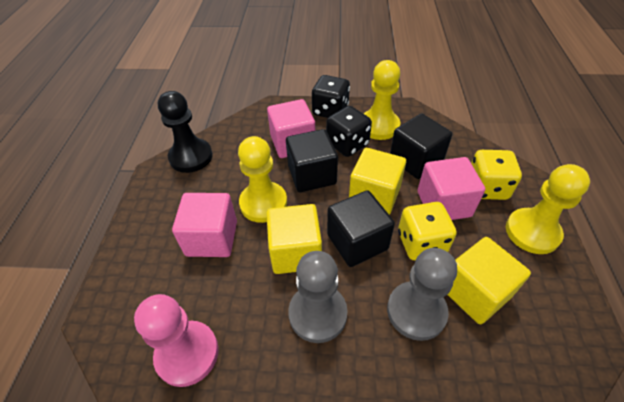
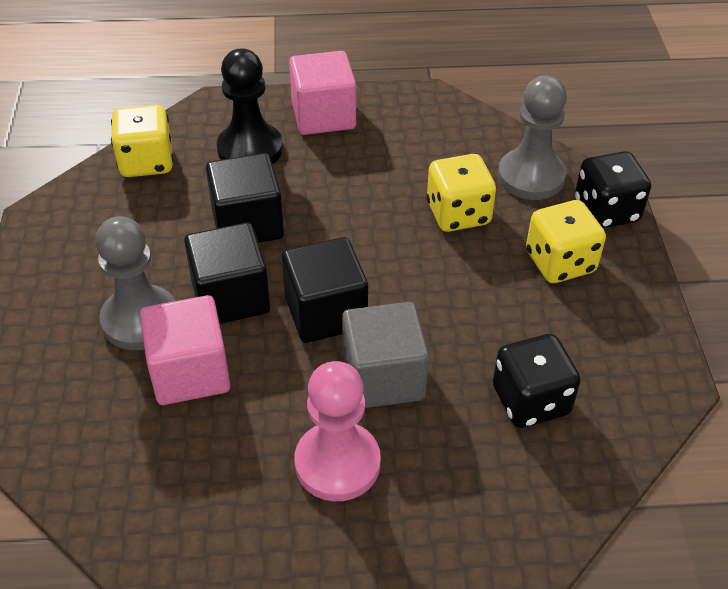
grey cube: none = 0 -> [342,302,429,408] = 1
pink cube: [172,193,237,257] [267,99,315,158] [417,157,485,220] = 3 -> [140,295,230,405] [289,51,356,135] = 2
yellow cube: [266,204,322,274] [349,148,406,215] [447,237,531,324] = 3 -> none = 0
yellow dice: [398,202,457,260] [471,150,522,200] = 2 -> [111,105,174,177] [426,154,496,232] [526,200,606,283] = 3
yellow pawn: [238,136,287,223] [363,60,400,140] [506,164,590,254] = 3 -> none = 0

